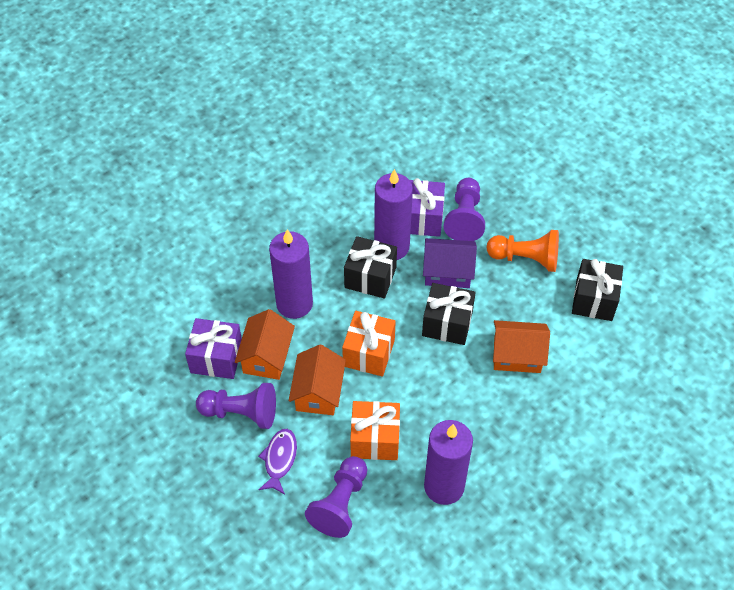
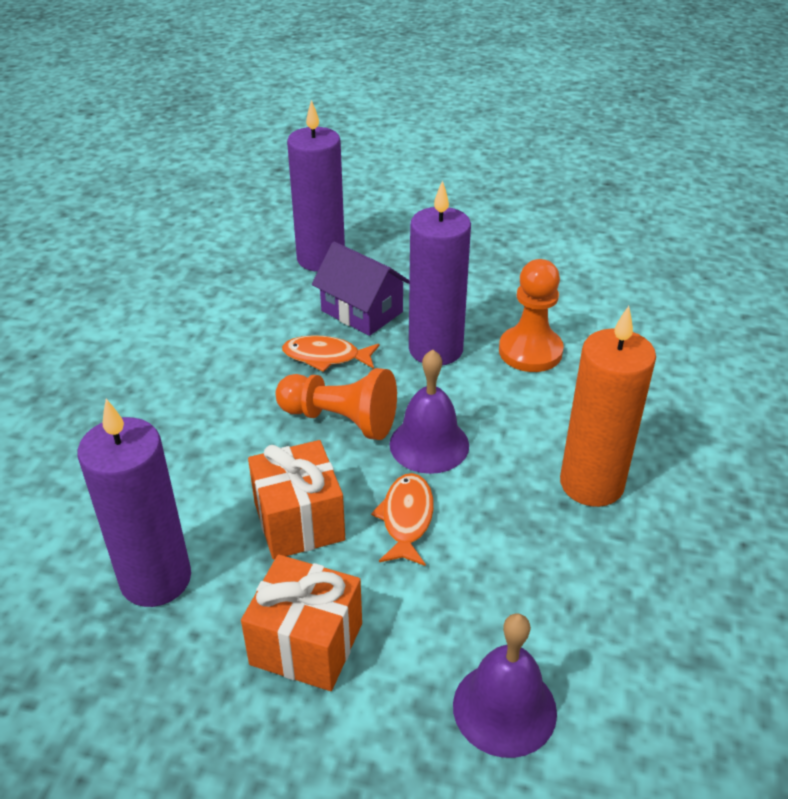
black gift: [344,236,397,298] [422,283,476,345] [572,259,623,321] = 3 -> none = 0
orange candle: none = 0 -> [560,306,656,507] = 1
orange fish: none = 0 -> [282,335,380,372] [371,473,434,566] = 2
orange house: [235,309,295,380] [289,345,346,415] [493,320,550,373] = 3 -> none = 0
orange pawn: [487,230,559,272] = 1 -> [275,368,397,440] [499,259,564,372] = 2
purple bell: none = 0 -> [390,350,469,474] [453,613,557,758] = 2
purple fish: [258,429,297,495] = 1 -> none = 0
purple gift: [185,318,242,379] [410,178,445,237] = 2 -> none = 0
purple pawn: [196,383,276,429] [305,456,368,538] [444,178,485,241] = 3 -> none = 0

